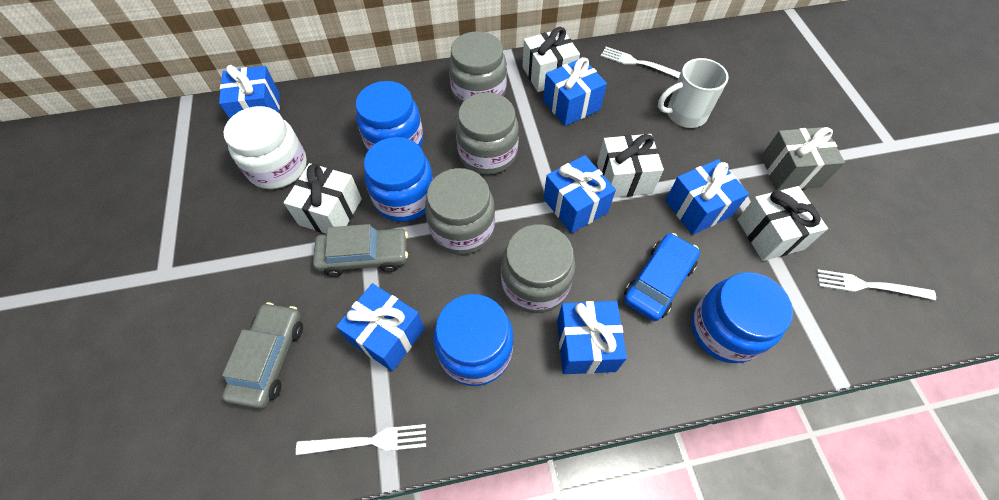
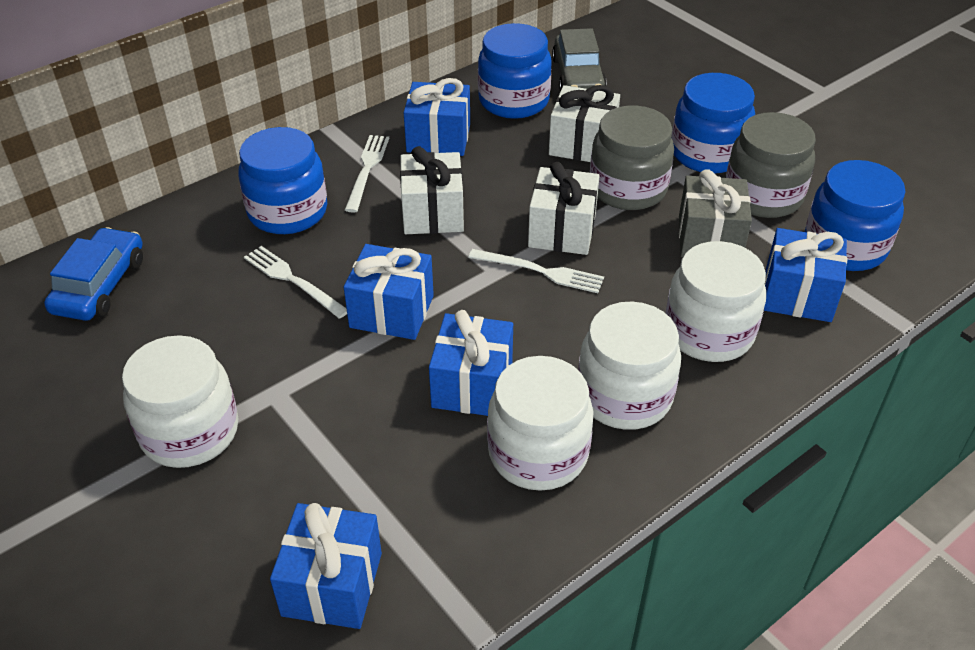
blue gift: [219,65,280,119] [336,283,425,371] [543,57,607,126] [543,155,616,233] [557,301,627,374] [665,159,749,235] = 6 -> [270,503,382,629] [344,244,434,340] [404,78,470,156] [429,310,513,416] [764,228,847,322] = 5
grey car: [222,302,303,409] [313,224,408,277] = 2 -> [552,28,607,91] = 1
grey jar: [425,168,495,255] [449,31,507,105] [456,92,519,175] [501,224,575,313] = 4 -> [590,106,674,210] [726,112,816,218] = 2
white gift: [284,163,362,234] [522,27,580,92] [597,134,664,198] [737,186,828,261] = 4 -> [400,146,464,234] [528,162,600,255] [549,85,620,162] = 3
white jar: [224,106,307,189] = 1 -> [122,335,238,468] [487,356,594,491] [578,301,681,430] [666,241,766,362] = 4
white mug: [658,58,729,128] = 1 -> none = 0

